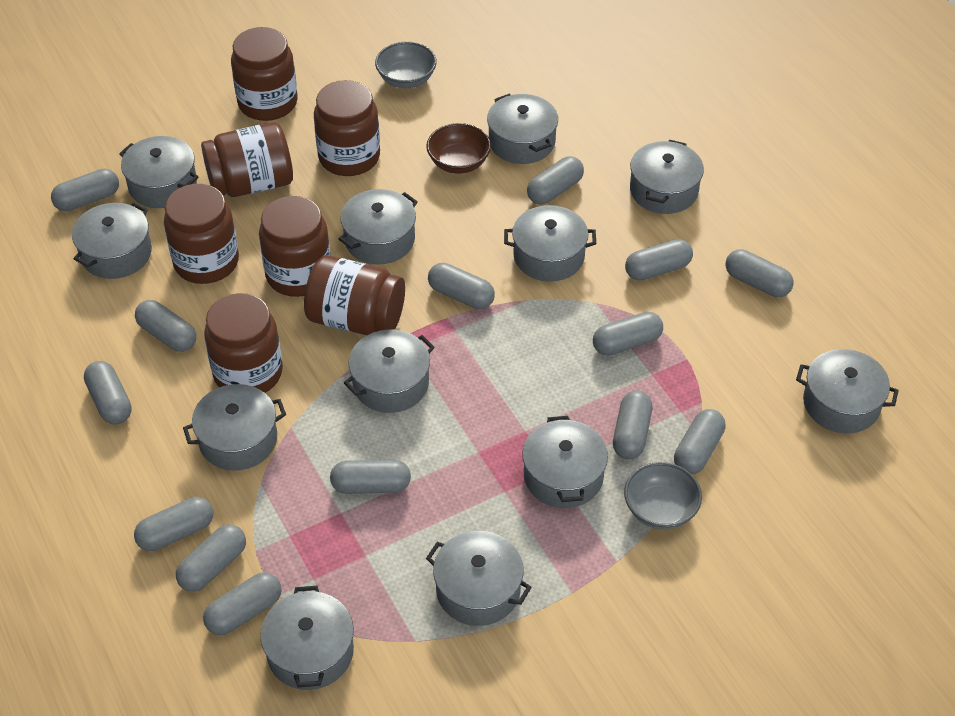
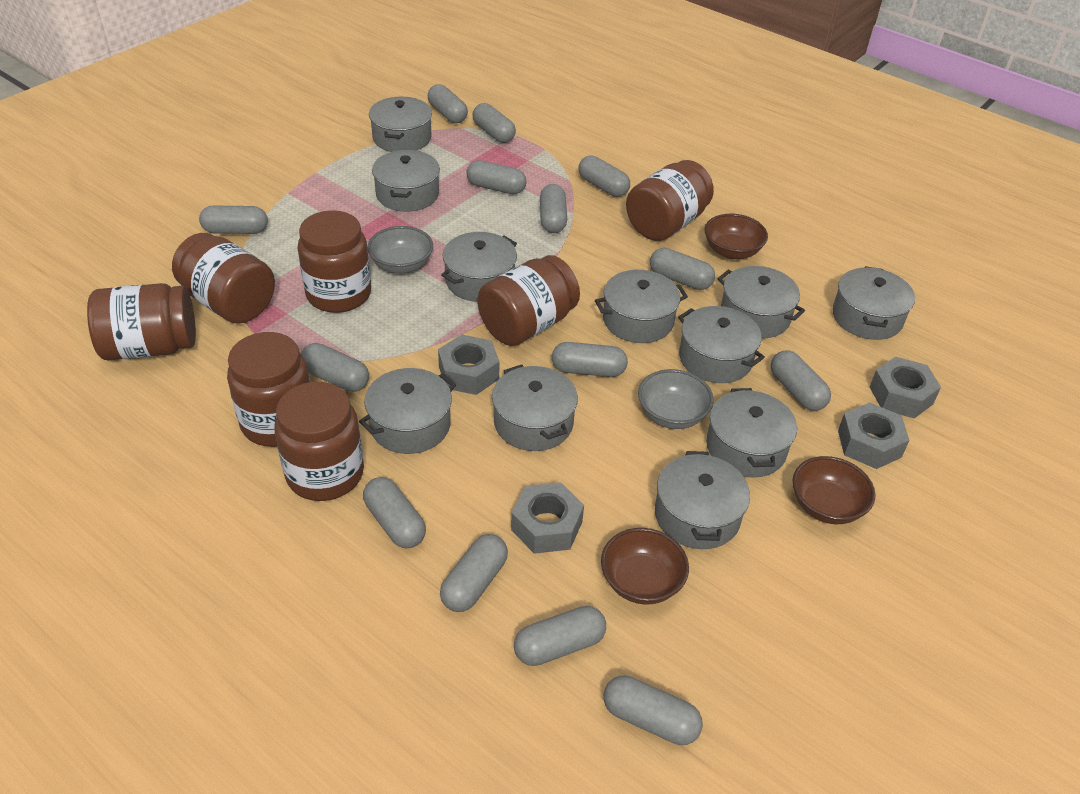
brown bowl: [426,123,491,174] = 1 -> [601,528,689,605] [705,214,768,259] [793,456,876,524] = 3
grey nut: none = 0 -> [438,334,499,395] [511,482,584,554] [838,402,909,469] [870,357,941,418] = 4
grey pot: [72,202,152,279] [119,136,199,208] [183,384,286,471] [260,586,354,690] [338,189,418,265] [344,330,435,413] [426,531,532,626] [487,94,558,164] [504,205,596,282] [522,416,608,508] [630,140,704,214] [796,349,899,433] = 12 -> [359,368,456,454] [369,97,432,152] [372,150,440,212] [441,232,517,302] [492,364,578,451] [595,270,688,343] [655,451,750,549] [678,306,765,383] [706,388,797,477] [717,266,805,339] [833,266,915,340] = 11

